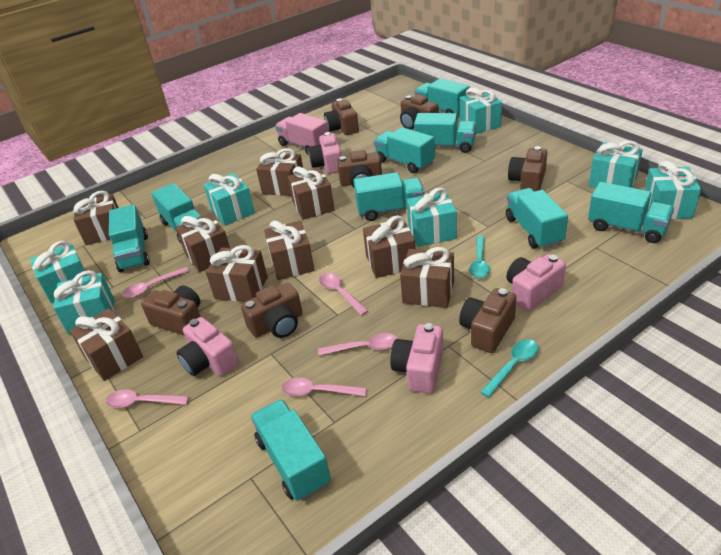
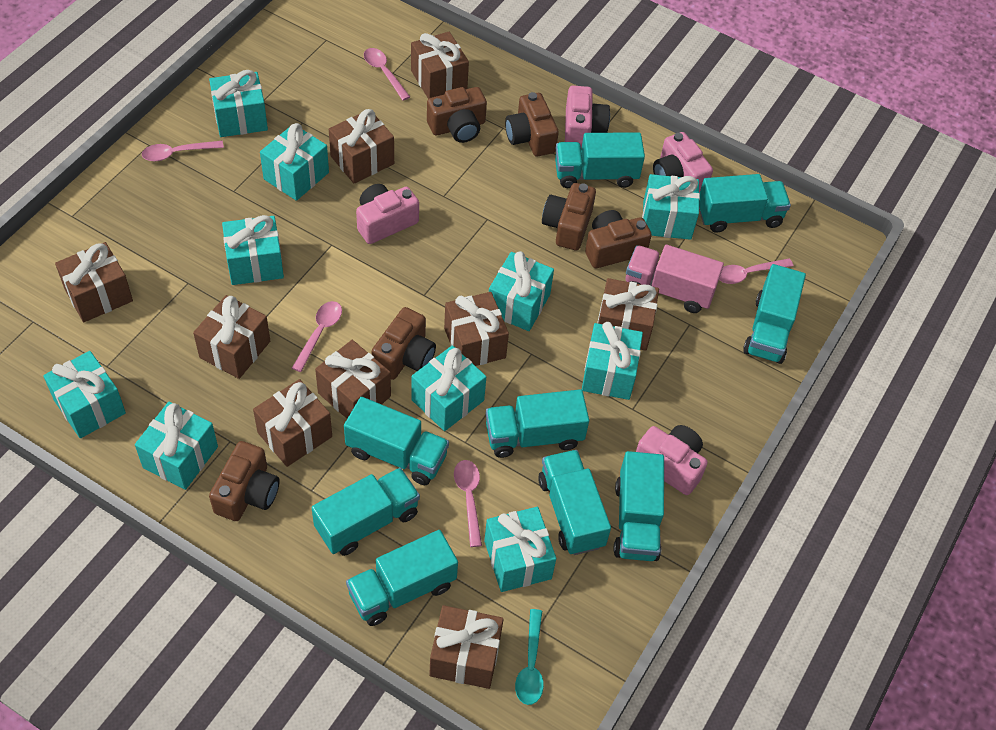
brown camera: [141,286,201,336] [241,283,303,338] [324,98,359,135] [337,150,382,188] [400,95,439,130] [459,288,516,353] [508,146,547,192] = 7 -> [209,441,280,521] [372,307,436,380] [427,87,487,143] [505,92,559,156] [542,183,596,250] [585,210,652,268] = 6
turquoise gift: [30,241,88,304] [53,270,114,335] [204,173,255,226] [407,187,457,247] [460,88,502,134] [589,141,643,188] [645,161,701,219] = 7 -> [43,351,126,438] [135,402,218,490] [209,70,268,137] [222,215,284,285] [260,123,329,201] [411,345,486,431] [484,507,556,592] [489,251,554,331] [582,322,643,400] [642,174,700,240] = 10
turquoise spoon: [469,236,490,279] [480,339,538,398] = 2 -> [515,609,544,705] = 1

